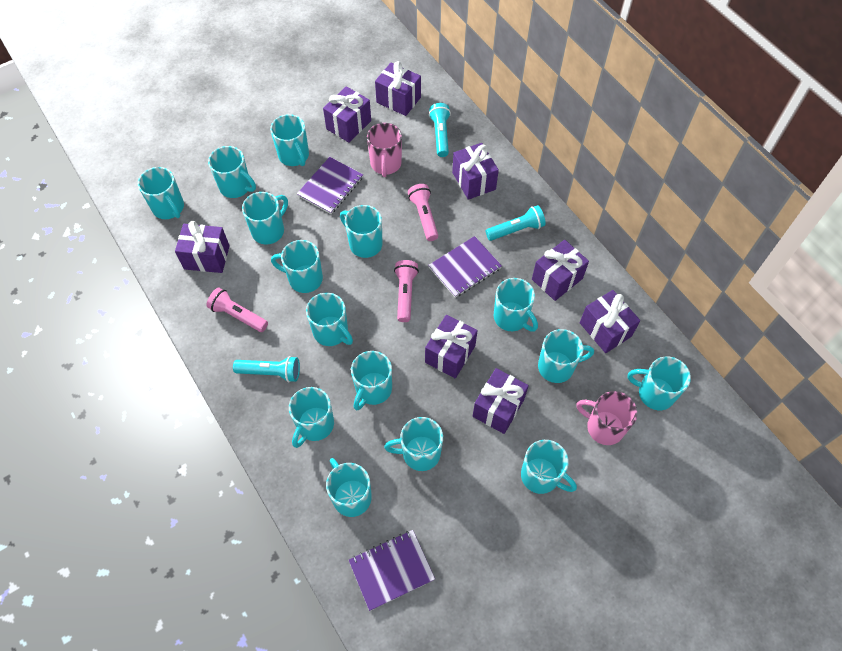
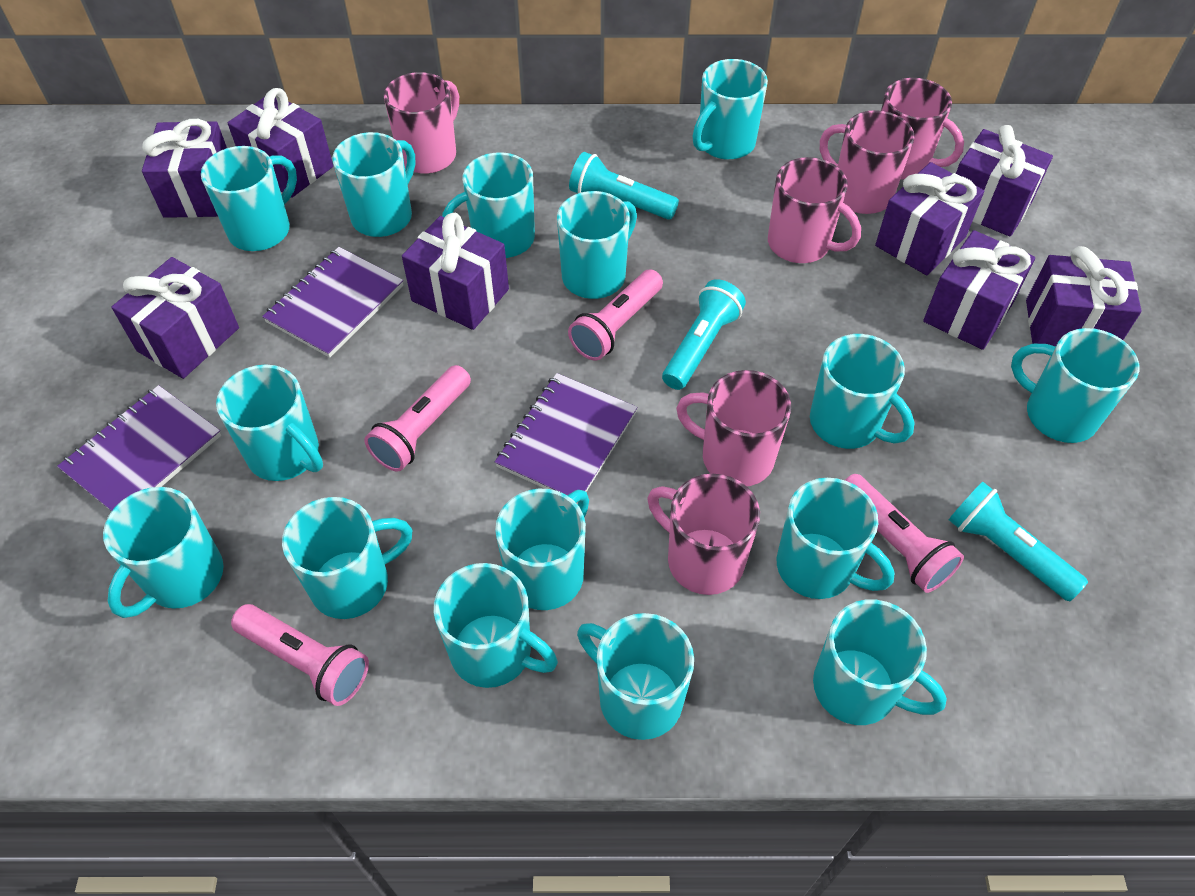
pink flashlight: [207,288,268,332] [394,260,419,322] [408,184,438,241] = 3 -> [231,604,369,706] [364,365,471,472] [568,269,663,361] [845,474,964,593] = 4
pink mug: [367,123,402,177] [576,391,638,445] = 2 -> [384,72,459,174] [648,474,760,595] [676,370,791,486] [768,157,861,263] [820,110,915,214] [881,78,964,179] = 6

